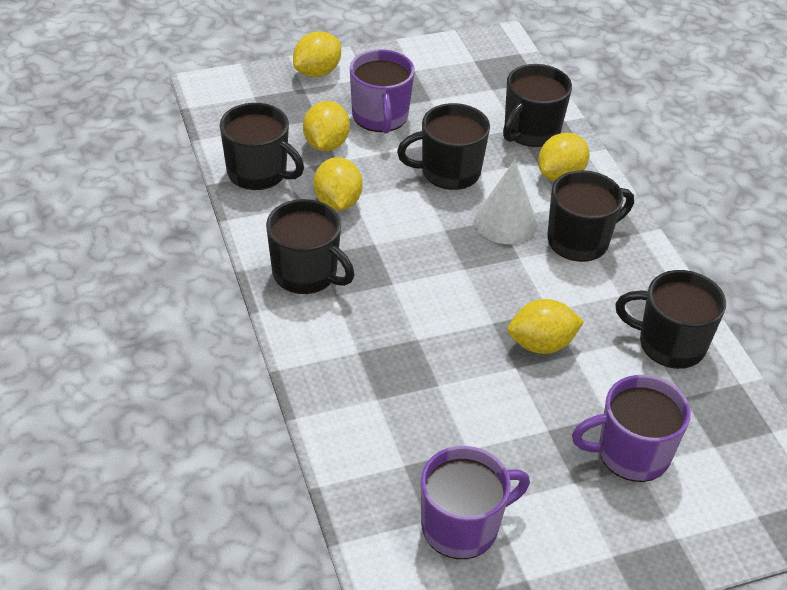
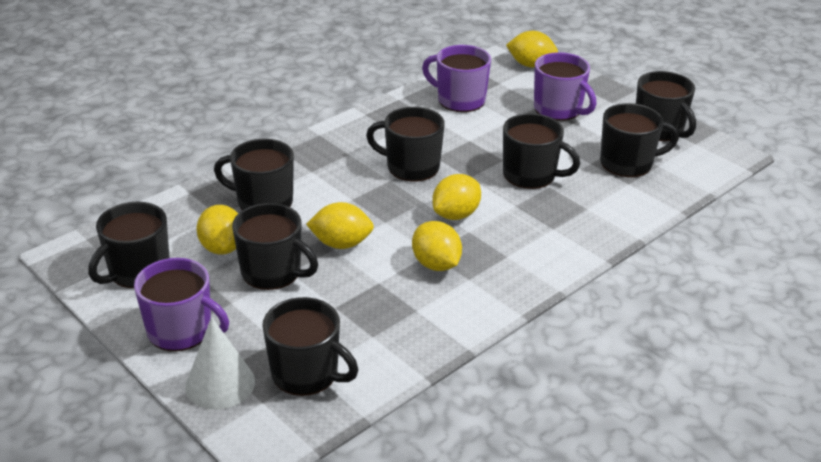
black mug: [220,103,304,190] [266,199,355,294] [397,103,490,190] [503,64,572,147] [547,170,634,262] [615,270,726,369] = 6 -> [88,202,169,288] [214,139,294,210] [232,203,318,290] [262,297,358,396] [366,107,445,182] [503,113,580,189] [600,103,679,177] [636,71,696,141] = 8

